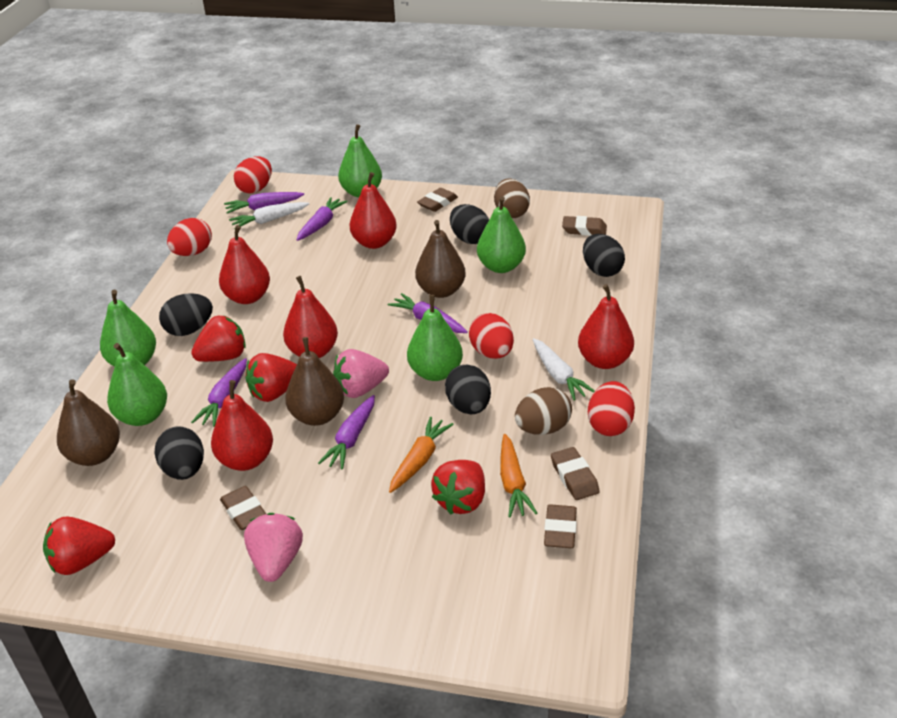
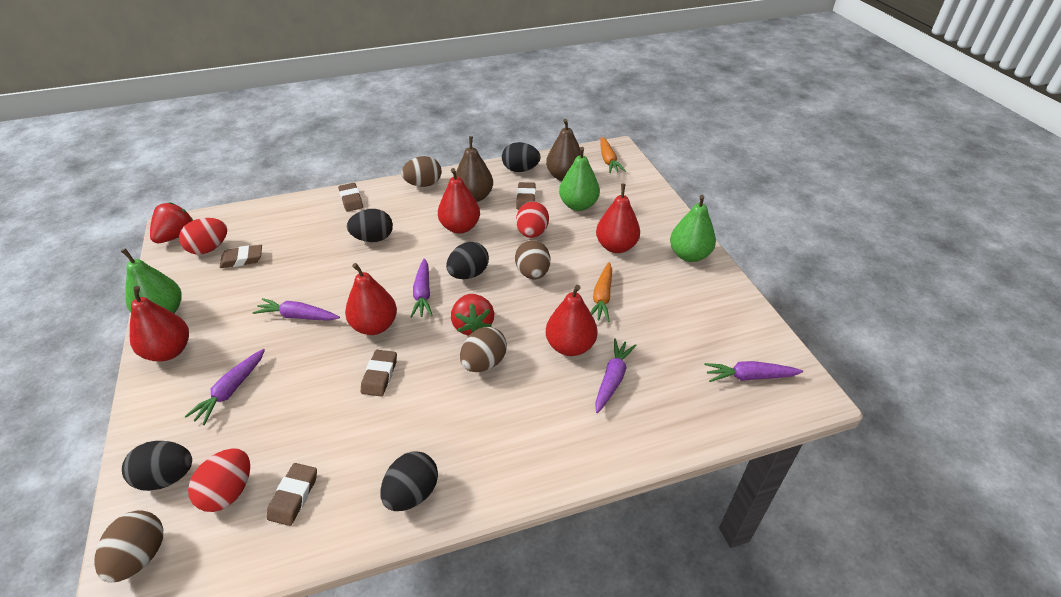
brown egg: [494,179,530,218] [515,387,572,435] = 2 -> [94,510,163,583] [401,156,442,187] [460,327,507,372] [515,240,550,279] = 4
brown pear: [57,379,120,466] [285,337,344,426] [415,220,466,298] = 3 -> [456,136,493,202] [546,119,581,181] = 2
green pear: [100,290,156,367] [107,343,167,426] [338,124,382,197] [407,295,463,381] [477,196,526,273] = 5 -> [121,248,182,313] [559,147,600,211] [670,195,716,262] = 3
pink strawberry: [244,513,303,582] [333,349,389,398] = 2 -> none = 0
red egg: [167,218,212,256] [234,156,272,194] [469,313,514,359] [588,381,635,436] = 4 -> [179,218,227,254] [188,448,250,512] [516,202,549,238] = 3
red strawberry: [43,517,115,575] [191,315,246,362] [246,353,297,402] [431,460,485,514] = 4 -> [150,202,193,243] [451,294,494,336] = 2
white carrot: [229,202,309,229] [533,338,595,401] = 2 -> none = 0

